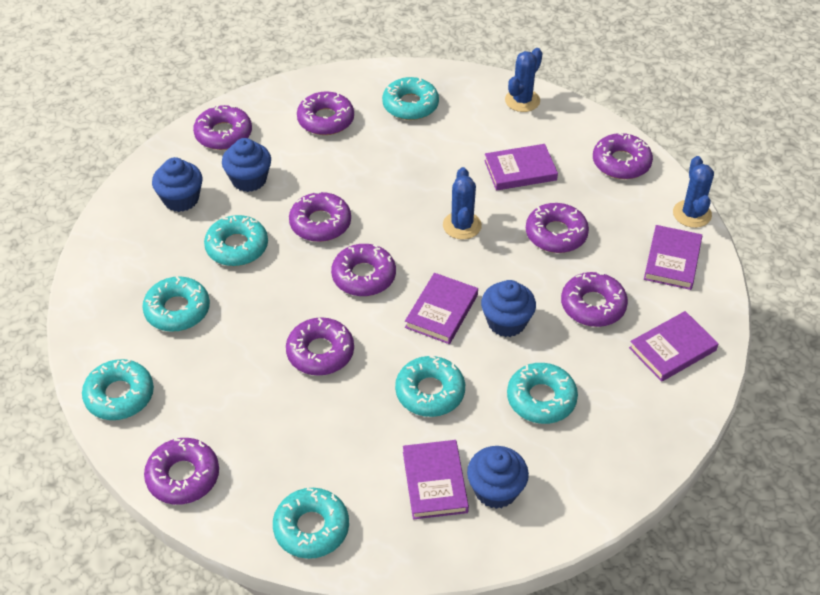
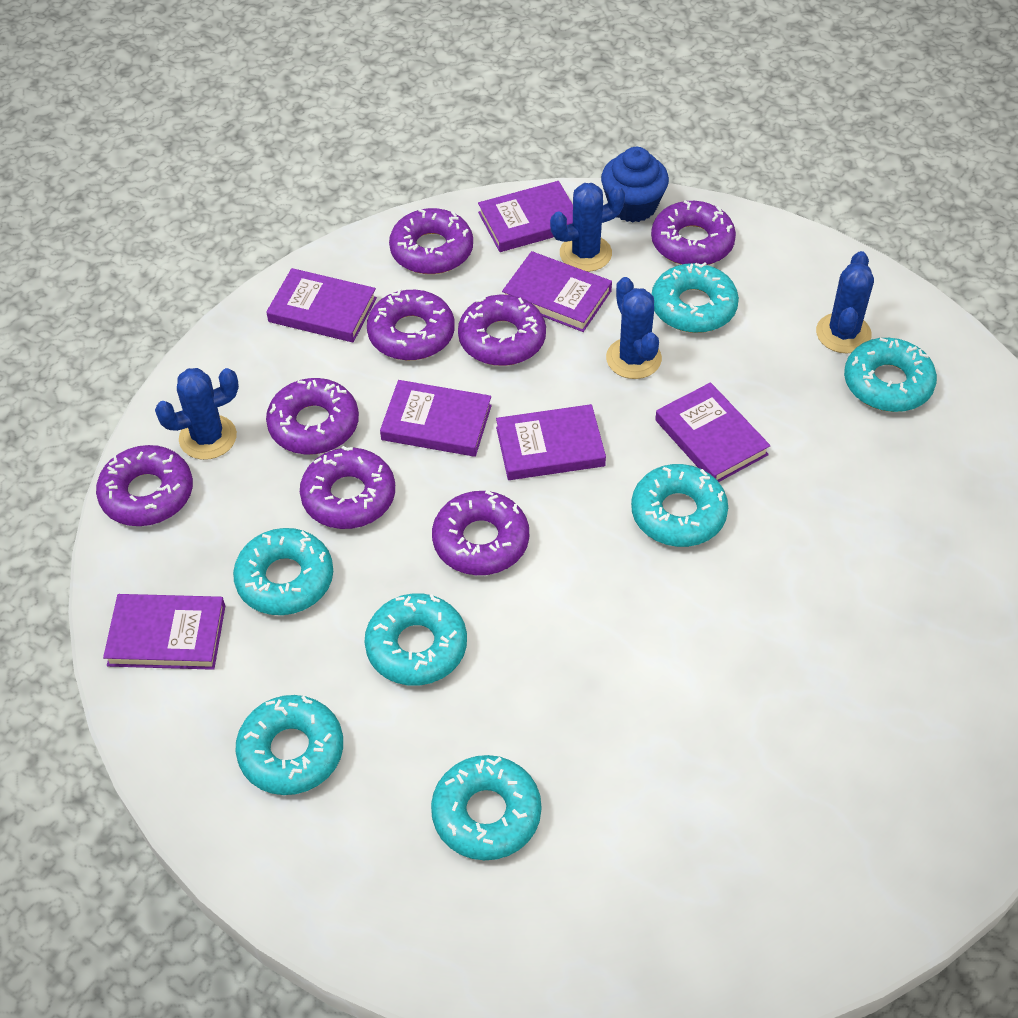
blue cactus: [443,167,482,240] [505,48,542,112] [673,156,714,228] = 3 -> [155,368,239,460] [550,183,625,272] [606,277,662,379] [816,251,874,353] = 4
blue cupcake: [152,157,202,212] [222,138,271,192] [467,446,529,509] [481,280,536,337] = 4 -> [601,147,669,222] = 1
purple book: [403,440,469,519] [405,273,478,344] [484,144,558,191] [629,311,718,382] [644,225,702,290] = 5 -> [103,594,225,670] [266,268,377,342] [380,380,492,457] [478,181,573,252] [496,404,606,480] [502,251,612,332] [655,382,770,482] = 7
purple donut: [144,438,219,505] [193,104,252,150] [286,317,354,376] [289,191,351,242] [297,91,354,135] [331,244,396,296] [526,203,589,253] [561,271,628,327] [593,133,653,179] = 9 -> [96,445,193,526] [266,378,359,455] [300,446,395,529] [367,289,455,360] [389,208,473,274] [432,490,529,575] [458,295,546,366] [651,200,736,265] = 8

